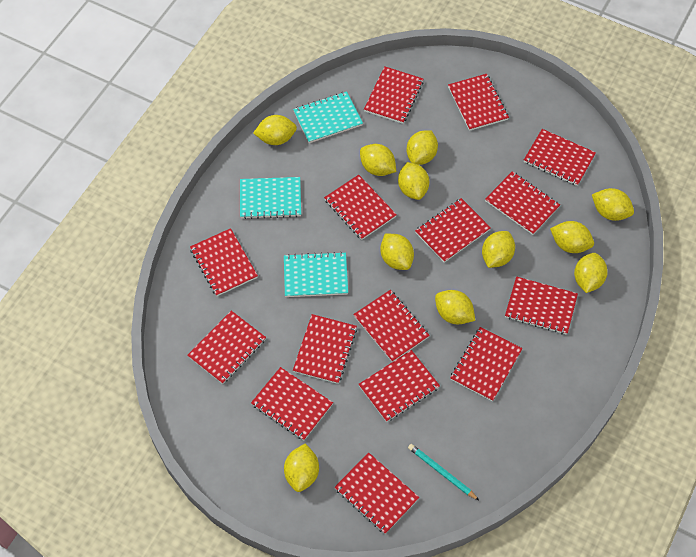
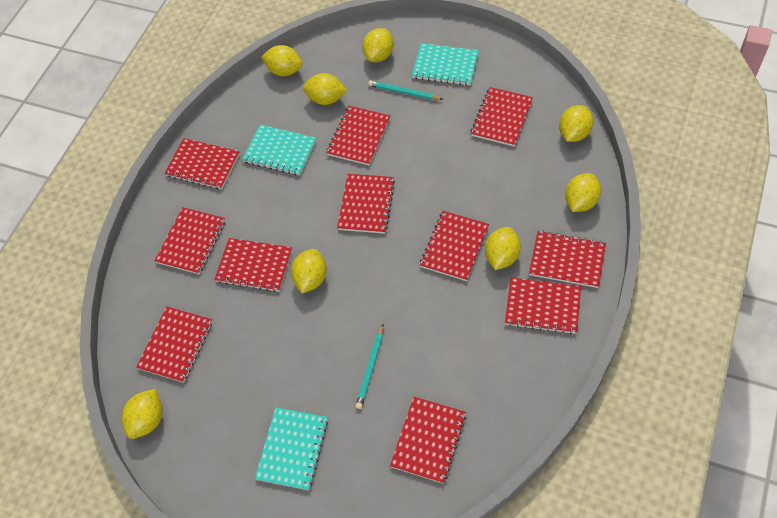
red notebook: [187,311,266,384] [190,228,258,296] [251,367,333,440] [293,314,357,384] [324,175,397,240] [334,452,419,534] [353,290,430,362] [358,350,440,422] [364,66,423,124] [415,198,491,263] [448,74,509,131] [450,327,522,401] [485,171,560,235] [505,276,578,335] [524,129,596,186] = 15 -> [136,307,212,383] [155,207,225,274] [164,138,240,189] [214,238,292,292] [326,106,390,165] [337,174,395,234] [390,397,466,484] [420,211,489,281] [471,87,533,147] [505,278,581,334] [529,231,606,288] = 11
turquoise pencil: [408,444,479,500] = 1 -> [355,324,384,409] [368,80,442,100] = 2
yellow lemon: [253,115,297,145] [284,443,319,492] [360,144,396,176] [380,233,414,270] [398,162,429,200] [407,130,438,165] [435,290,475,324] [482,231,515,268] [550,221,594,253] [574,253,608,293] [592,188,634,221] = 11 -> [122,389,162,439] [261,45,303,76] [291,249,327,294] [303,73,347,105] [362,28,394,62] [485,227,521,270] [559,105,593,142] [565,173,601,212] = 8

